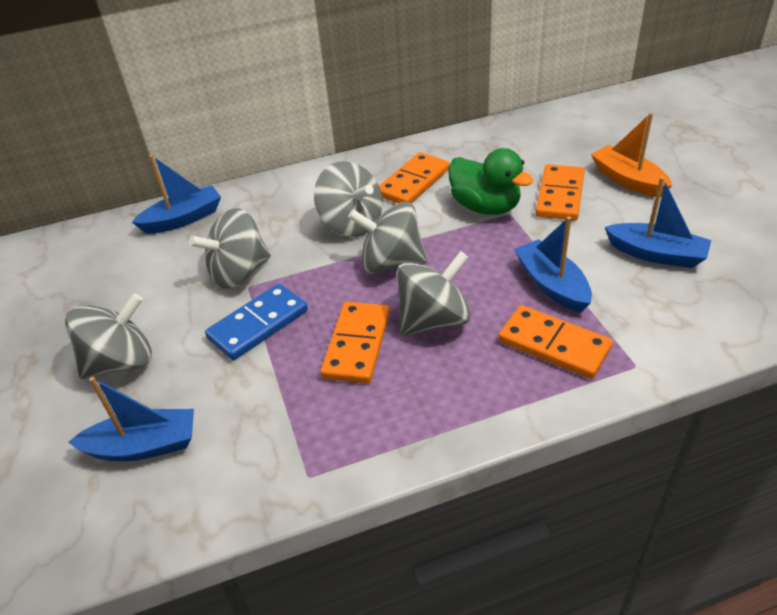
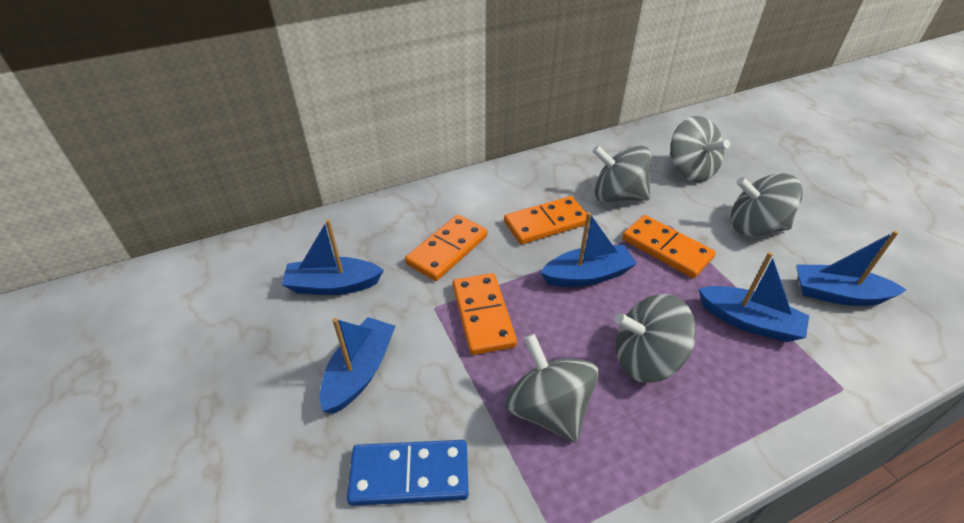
blue boat: [68,377,194,461] [132,155,221,234] [514,217,592,313] [605,177,711,268] = 4 -> [282,219,384,295] [319,317,395,414] [540,212,637,287] [698,252,809,342] [796,231,907,306] = 5
green duck: [448,148,533,215] = 1 -> none = 0
orange boat: [591,113,672,197] = 1 -> none = 0

